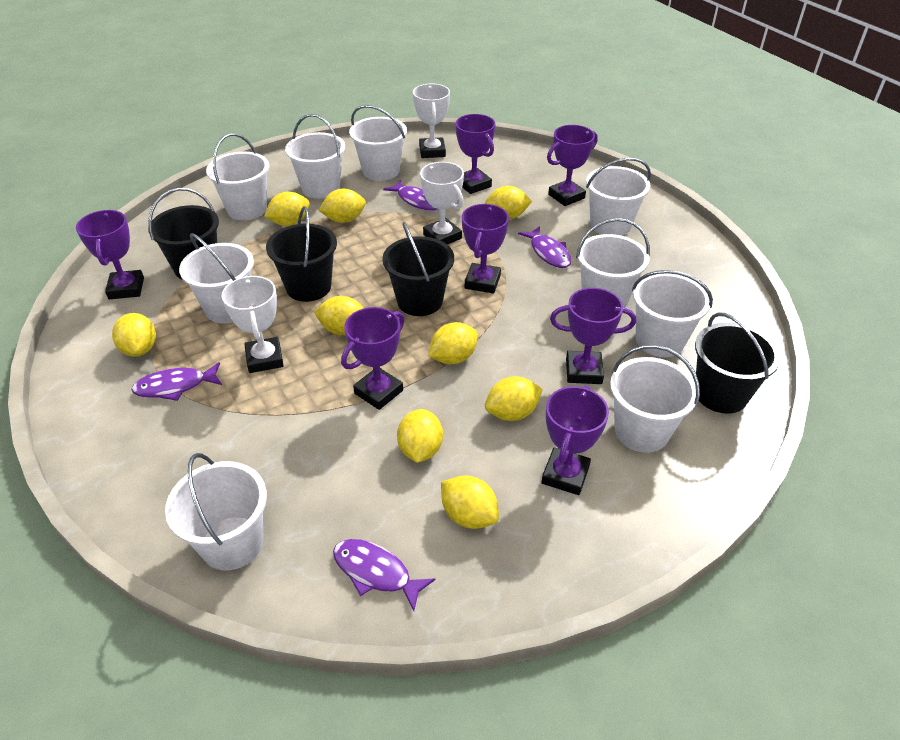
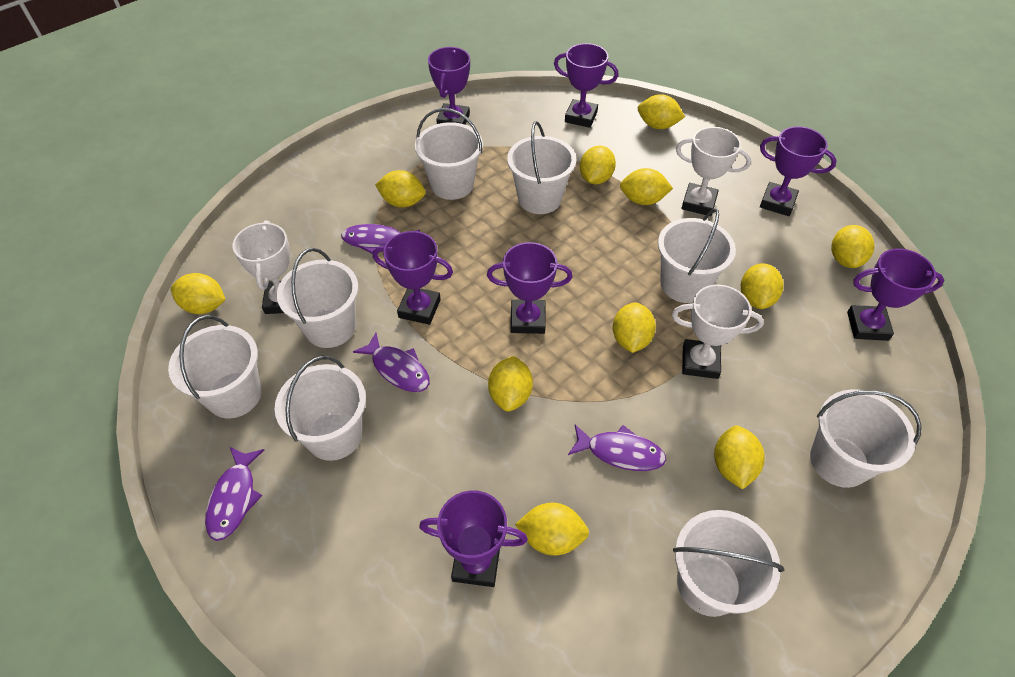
black bucket: [148,188,219,280] [266,206,337,302] [382,222,454,316] [695,312,781,414] = 4 -> none = 0
white bucket: [165,453,267,570] [179,233,254,323] [206,133,269,220] [285,114,345,199] [349,105,407,181] [576,218,650,308] [586,158,651,236] [610,345,700,453] [632,270,713,357] = 9 -> [168,315,261,418] [275,356,366,461] [277,248,358,348] [415,108,483,200] [507,121,576,214] [658,208,736,303] [673,510,785,617] [810,389,921,488] = 8
yellow lemon: [112,313,156,357] [264,192,310,226] [314,296,363,335] [318,189,366,223] [397,409,443,463] [428,322,478,364] [441,475,499,529] [485,186,532,219] [485,376,543,421] = 9 -> [171,273,226,314] [375,170,426,208] [488,356,533,412] [515,503,589,556] [580,146,616,184] [613,302,656,353] [620,168,673,205] [638,94,685,129] [714,426,765,490] [741,263,784,309] [831,225,875,268] = 11

